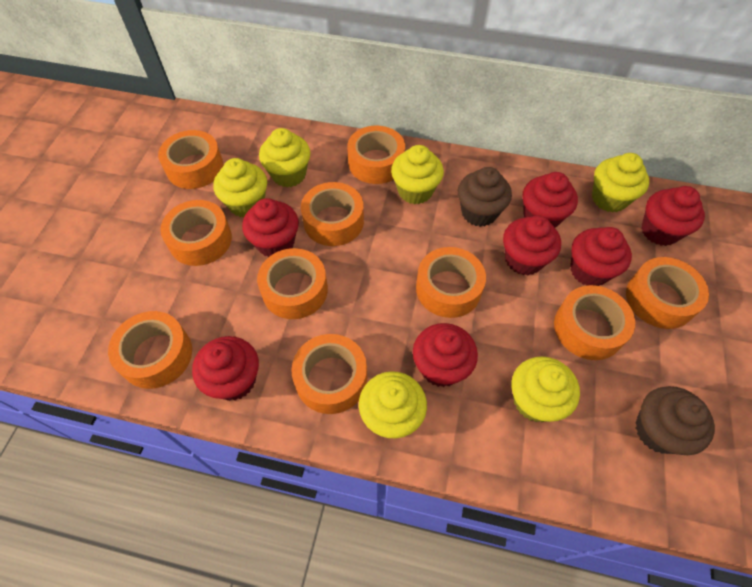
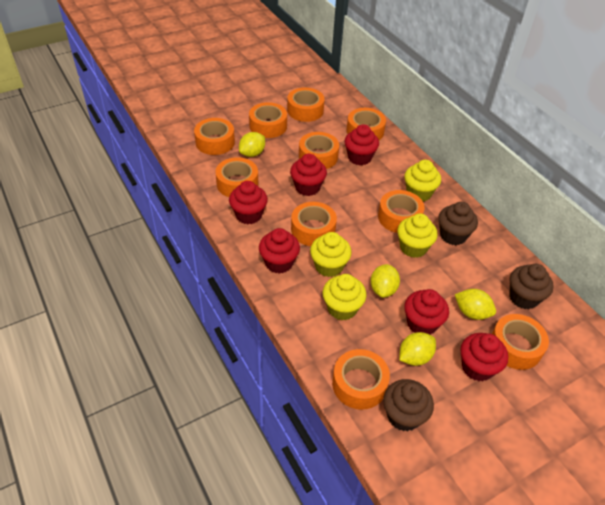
brown cupcake: [458,167,512,227] [635,386,715,455] = 2 -> [383,379,434,431] [438,202,478,245] [509,264,554,309] = 3
red cupcake: [192,336,259,401] [242,198,299,257] [413,323,478,387] [503,215,561,275] [523,172,578,228] [570,227,632,286] [641,186,705,246] = 7 -> [229,181,268,224] [259,228,300,274] [290,154,327,196] [344,124,379,166] [404,289,449,335] [460,333,508,381] = 6
yellow cupcake: [213,158,267,218] [259,128,311,187] [359,371,427,438] [391,145,444,204] [512,356,580,422] [592,153,649,212] = 6 -> [310,232,352,277] [323,274,367,320] [397,214,438,258] [404,160,441,202] = 4
yellow lemon: none = 0 -> [239,132,265,157] [370,264,400,298] [399,332,436,366] [455,289,496,320] = 4

